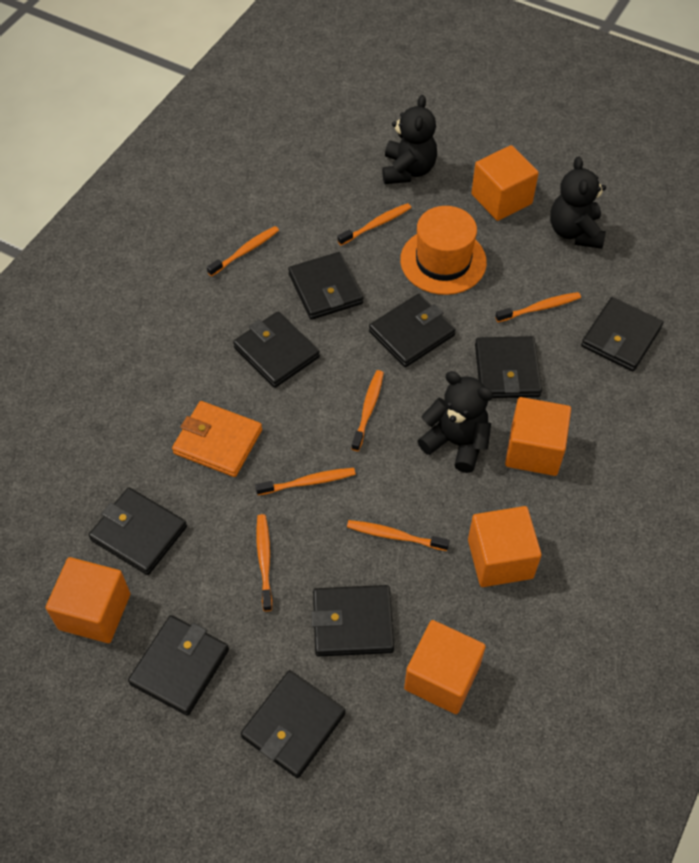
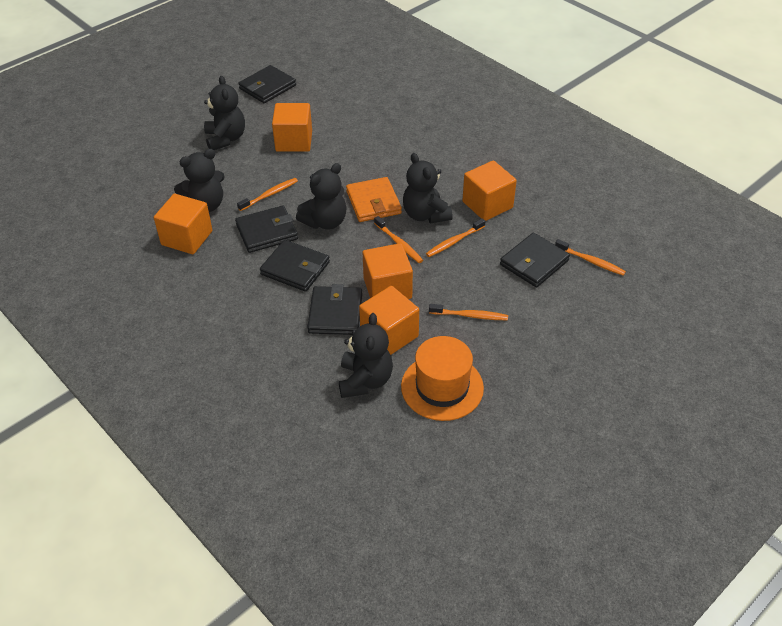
black teddy bear: [382,95,437,184] [418,371,493,473] [550,157,606,249] = 3 -> [174,149,225,212] [204,76,245,150] [296,163,347,230] [339,313,393,398] [403,153,453,223] = 5
black wallet: [89,487,187,575] [128,615,229,716] [233,312,320,388] [241,670,346,778] [288,252,363,320] [311,585,394,657] [369,294,456,367] [475,336,542,398] [581,297,663,371] = 9 -> [235,206,298,253] [238,65,296,103] [260,240,330,292] [307,284,362,335] [500,233,570,287] = 5
orange toothbrush: [207,226,279,277] [255,468,356,495] [256,514,272,611] [337,203,411,245] [347,520,450,551] [351,370,384,451] [495,292,581,322] = 7 -> [237,178,298,211] [374,216,423,263] [426,218,486,257] [429,304,508,320] [555,239,626,276] = 5

